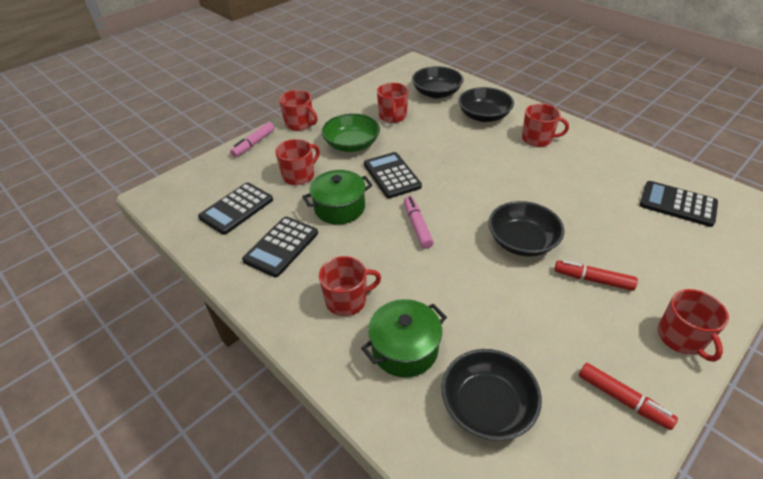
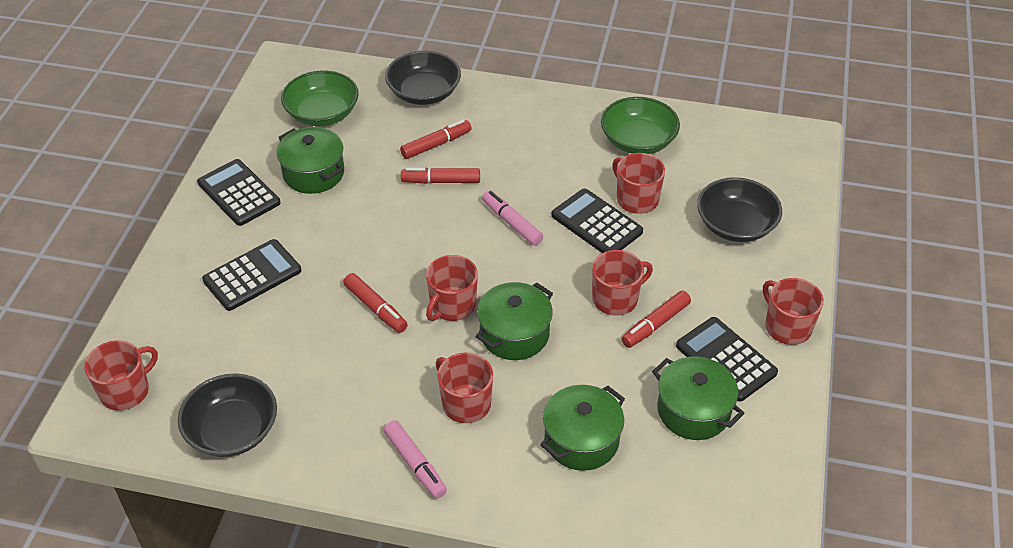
black bowl: [412,66,464,99] [441,349,542,441] [458,87,514,122] [488,201,564,257] = 4 -> [178,373,277,457] [385,51,461,105] [697,177,782,242] = 3
green bowl: [321,113,380,152] = 1 -> [281,70,359,126] [601,97,680,154] = 2
green pot: [302,170,373,225] [361,299,447,378] = 2 -> [276,127,344,194] [475,282,553,360] [540,385,625,471] [652,356,745,440] = 4
red marker: [554,260,638,291] [579,363,678,430] = 2 -> [343,273,408,333] [400,120,472,159] [401,168,480,184] [622,291,691,348] = 4

